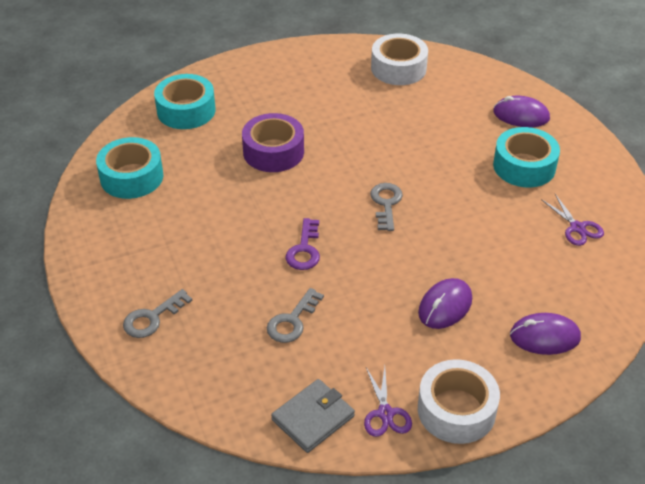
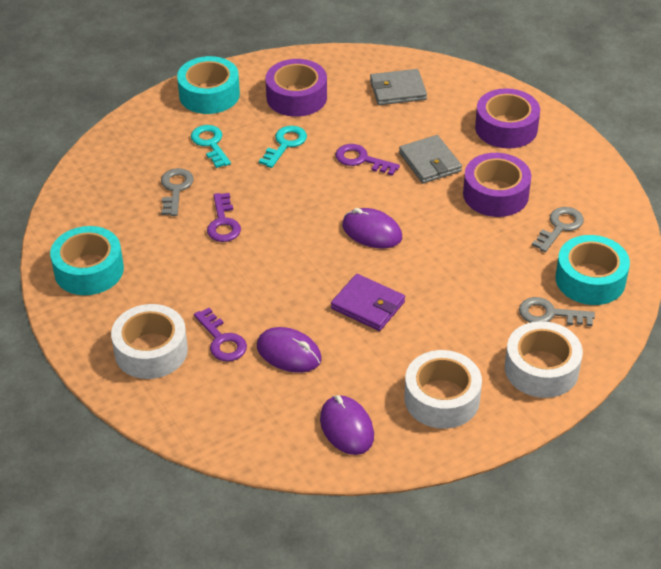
grey wallet: [271,379,355,453] = 1 -> [370,69,427,105] [399,135,462,183] = 2
purple key: [285,218,320,270] = 1 -> [194,308,247,361] [207,193,241,242] [335,144,400,176] = 3
purple scissors: [364,367,412,437] [541,194,604,246] = 2 -> none = 0
purple tape: [242,113,304,172] = 1 -> [266,59,327,117] [463,153,531,217] [475,88,540,148] = 3
purple wallet: none = 0 -> [331,274,405,331] = 1
turquoise key: none = 0 -> [191,125,231,168] [259,126,307,168] = 2
white tape: [371,34,428,85] [418,359,500,444] = 2 -> [111,304,188,379] [404,350,482,429] [505,321,583,398] = 3

